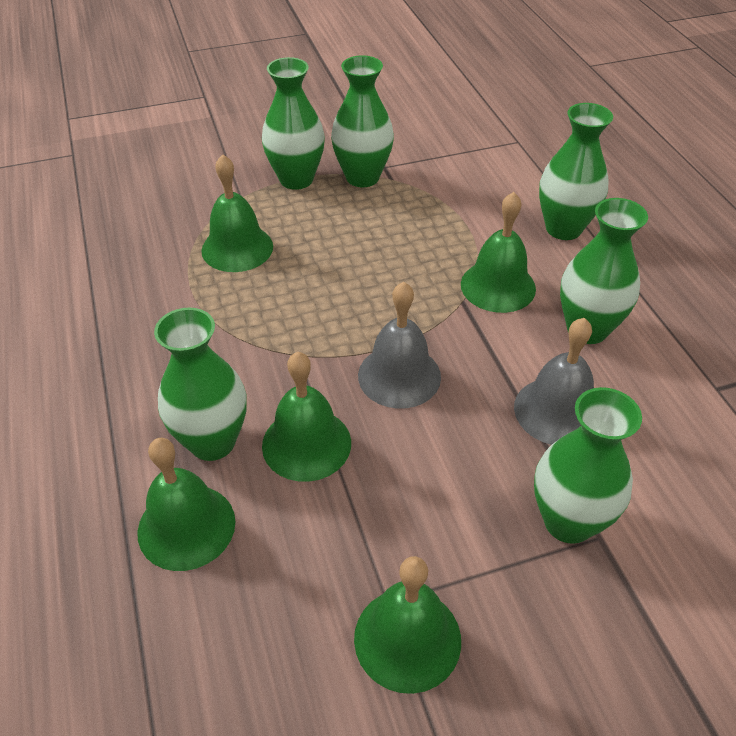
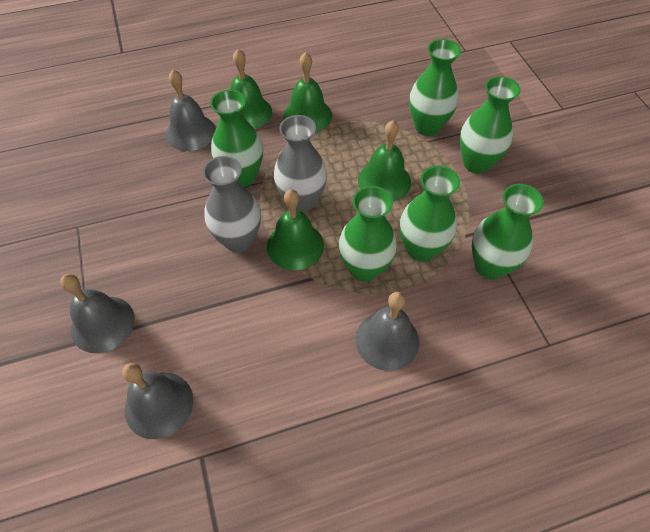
green bell: [137,438,235,571] [201,154,273,272] [262,352,351,482] [354,556,461,694] [461,192,536,313] = 5 -> [230,49,272,129] [267,189,324,270] [283,52,332,132] [358,120,411,201] = 4
grey bell: [358,282,441,409] [514,318,594,445] = 2 -> [60,274,135,353] [122,363,193,439] [166,70,216,151] [355,292,419,371] = 4
grey vase: none = 0 -> [203,156,261,252] [274,115,327,212] = 2

